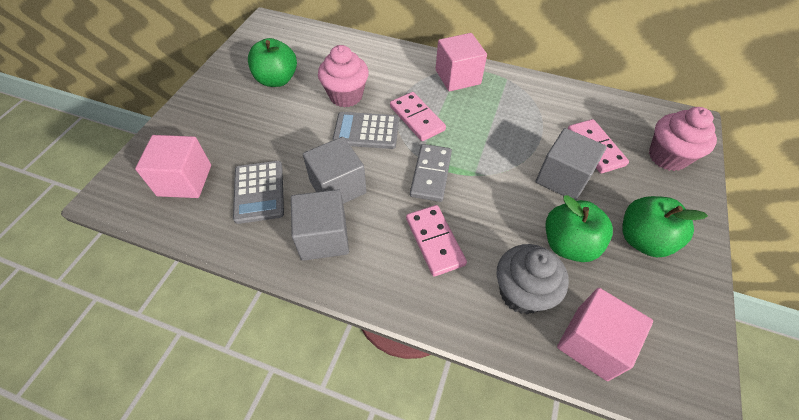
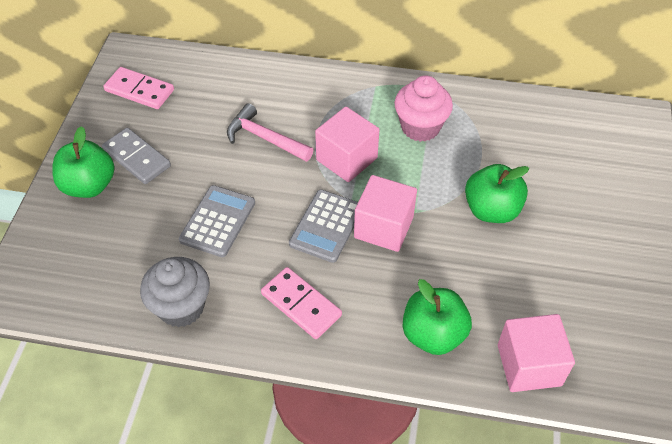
grey cube: [291,189,349,261] [303,137,367,204] [536,128,607,201] = 3 -> none = 0
pink cupcake: [318,45,369,107] [649,107,717,171] = 2 -> [394,75,453,142] = 1
pink domino: [390,92,446,141] [406,205,467,277] [567,119,629,173] = 3 -> [103,67,174,109] [261,267,342,339] = 2
pink hammer: none = 0 -> [227,103,313,162] = 1

